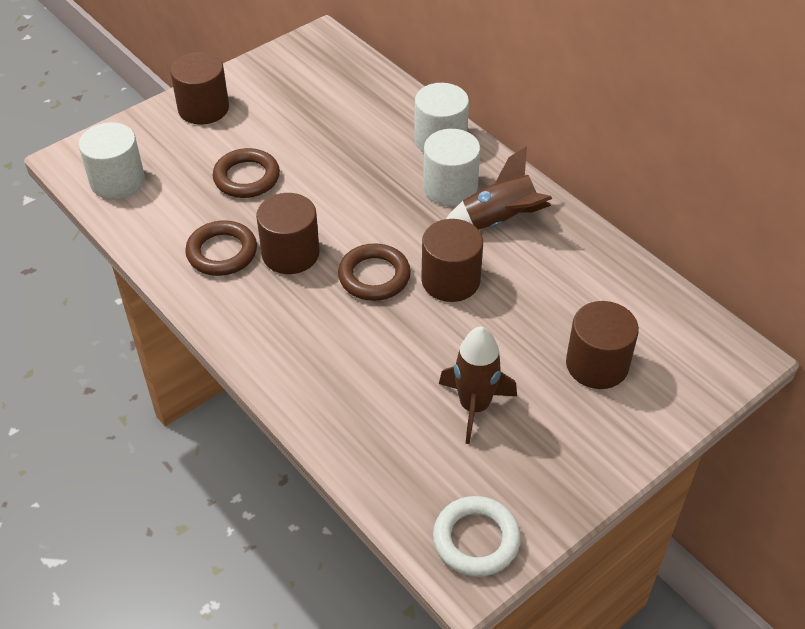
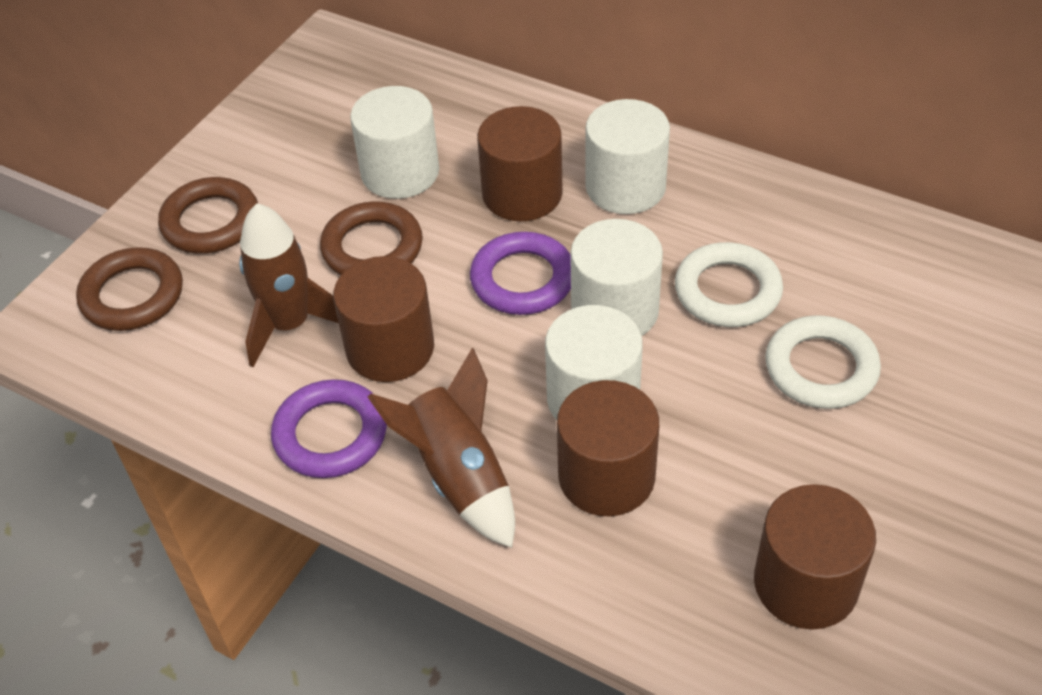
purple ring: none = 0 -> [271,379,387,478] [470,232,571,315] = 2
white cylinder: [79,122,145,200] [414,83,469,153] [423,129,480,206] = 3 -> [350,86,439,199] [545,305,643,420] [570,219,663,336] [585,99,670,214] = 4
white ring: [433,496,521,577] = 1 -> [675,242,783,327] [765,316,881,409] = 2

